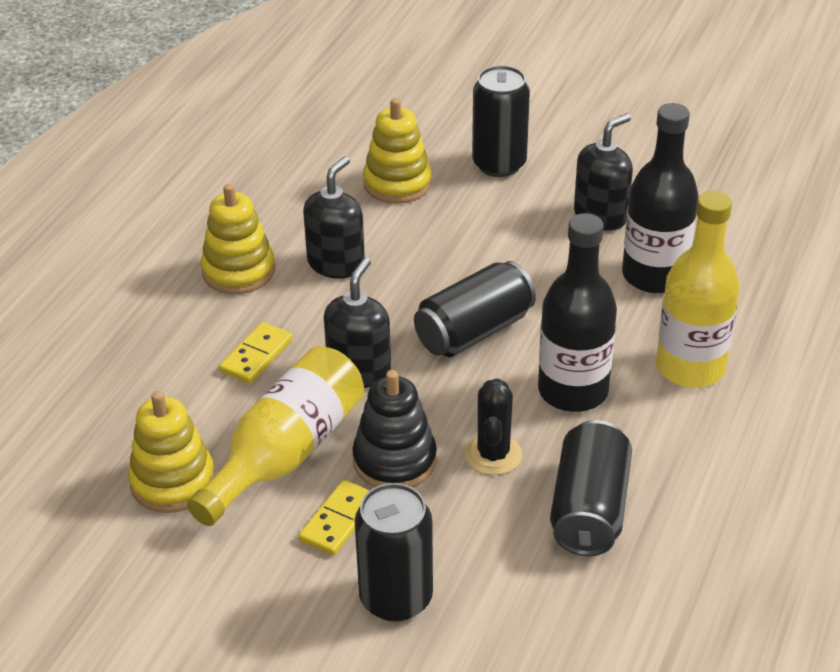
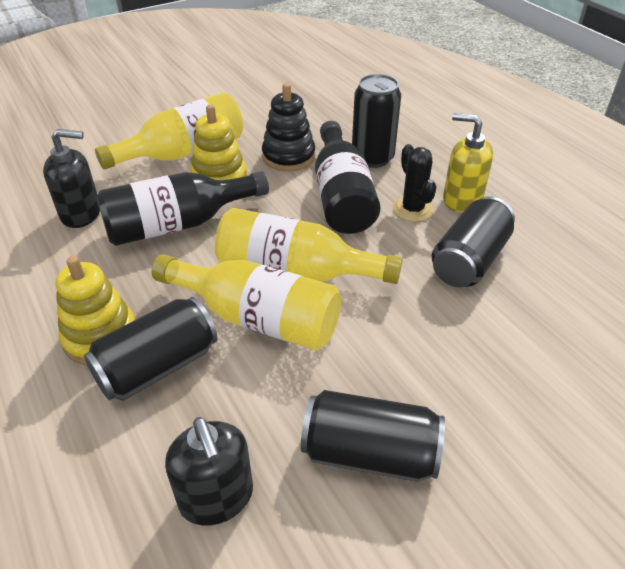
black soap dispenser: [303,156,365,279] [324,258,391,388] [574,113,633,231] = 3 -> [43,129,100,228] [165,417,253,526] = 2
yellow bottle: [187,346,364,526] [656,190,740,388] = 2 -> [95,92,243,170] [152,254,341,350] [215,208,403,284] = 3
yellow domino: [219,322,293,384] [299,480,370,556] = 2 -> none = 0
yellow soap dispenser: none = 0 -> [443,113,493,212] = 1
yellow stacking toy: [128,391,215,513] [201,184,275,294] [363,98,432,204] = 3 -> [56,256,135,365] [190,104,247,180] = 2

